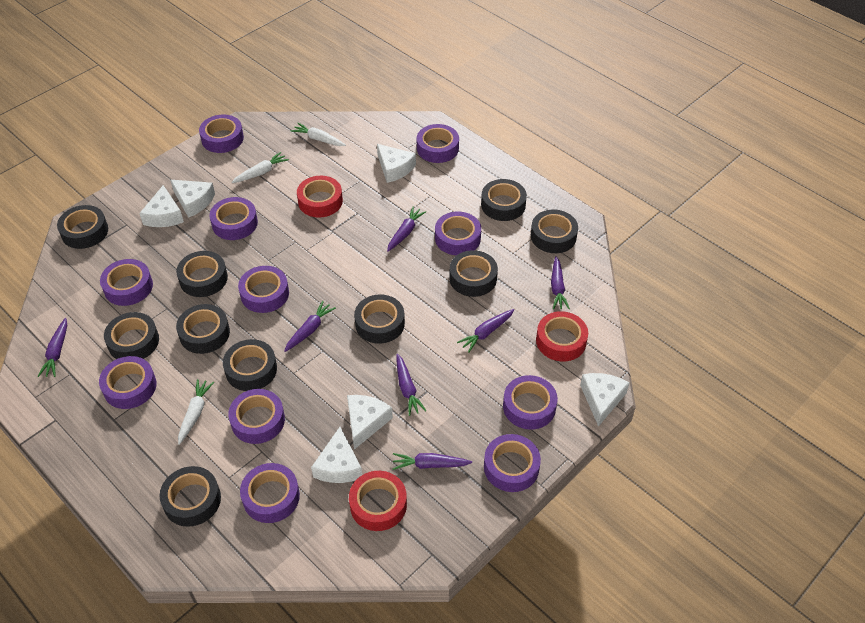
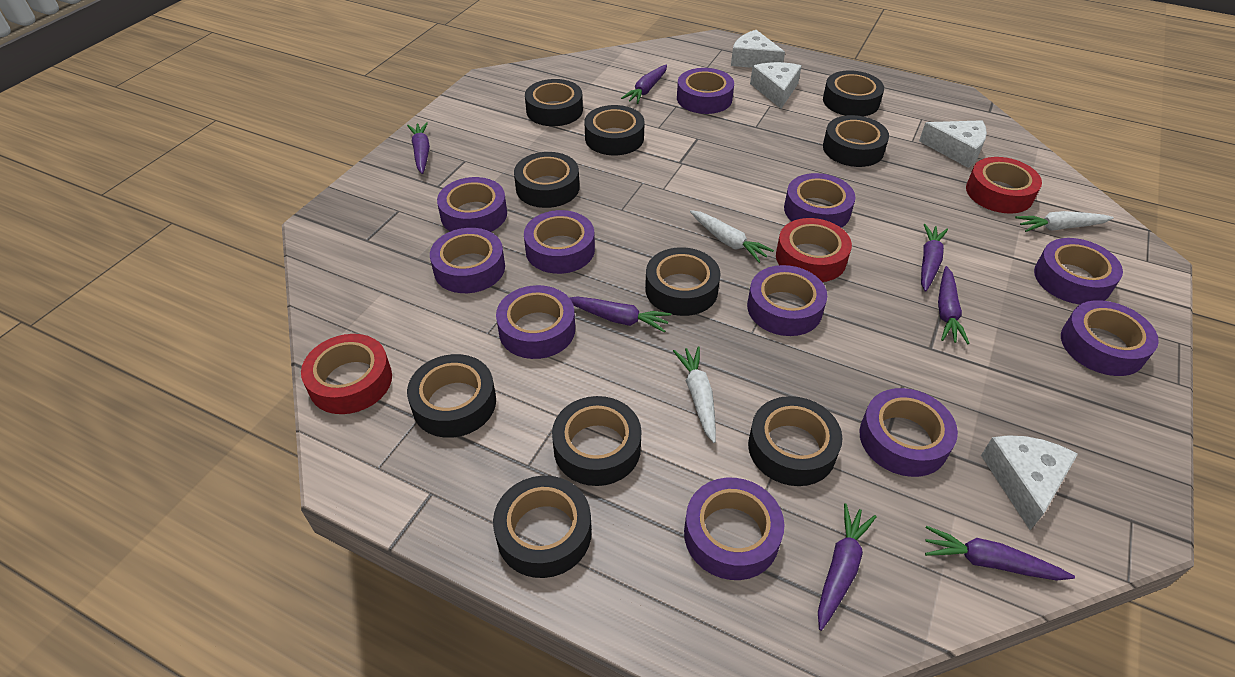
white cheese: [139,185,184,227] [170,180,215,218] [311,427,362,483] [347,395,393,450] [377,144,416,183] [580,373,629,427] = 6 -> [731,30,785,68] [750,62,802,109] [919,120,987,168] [981,435,1078,530] = 4

